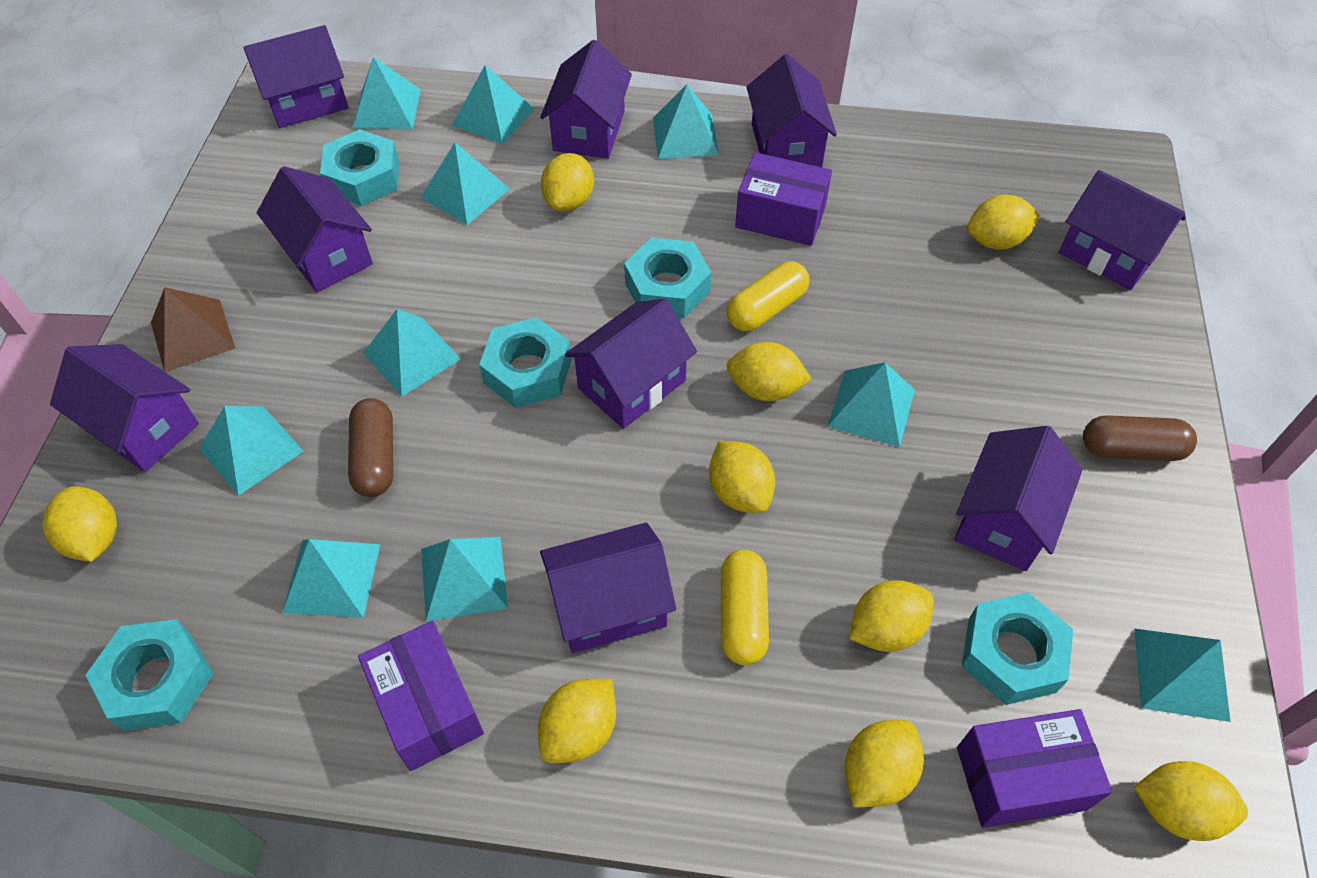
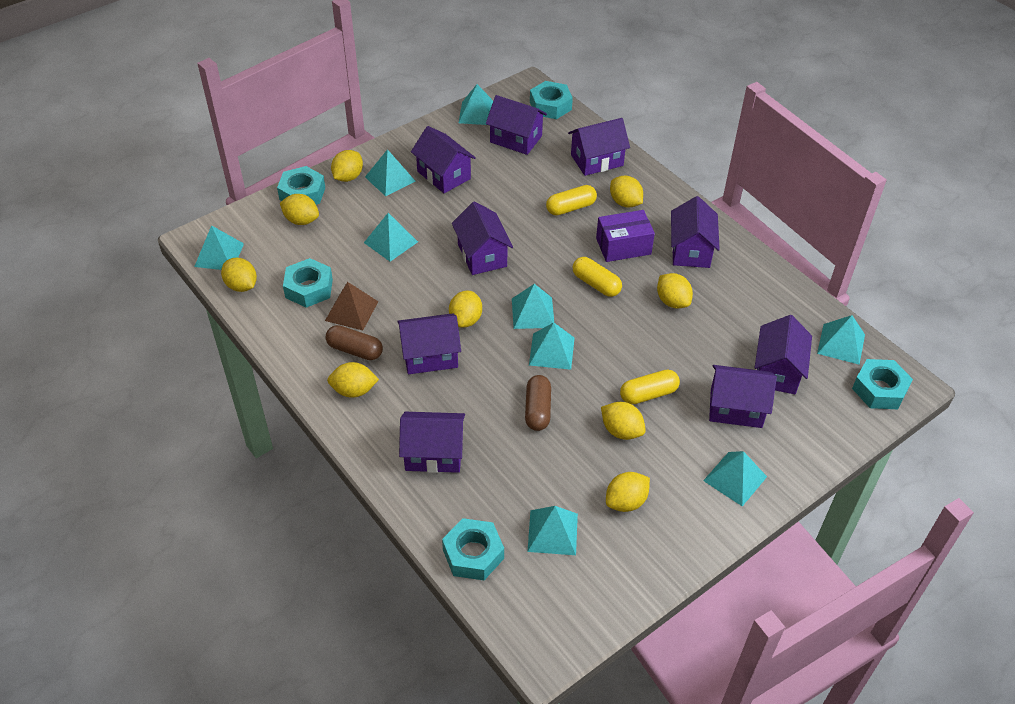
purple box: [358,621,484,771] [735,152,832,246] [957,709,1113,828] = 3 -> [596,210,655,262] = 1
turquoise pyramid: [199,406,303,496] [282,539,380,618] [353,57,421,129] [363,309,461,397] [421,142,510,225] [421,537,508,622] [452,65,535,144] [653,85,719,159] [827,362,915,447] [1134,628,1231,722] = 10 -> [194,225,244,270] [364,213,418,262] [365,149,416,196] [459,84,493,125] [512,284,554,329] [527,506,578,555] [529,322,575,370] [703,451,767,506] [817,315,865,365] = 9
yellow capsule: [721,550,769,665] [727,261,809,331] = 2 -> [546,185,597,215] [573,257,622,297] [620,369,680,405] = 3

